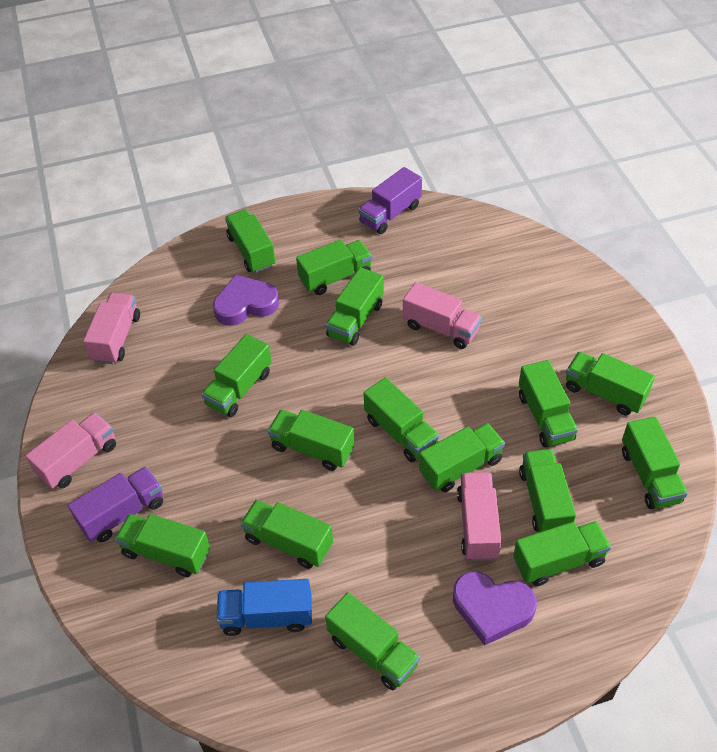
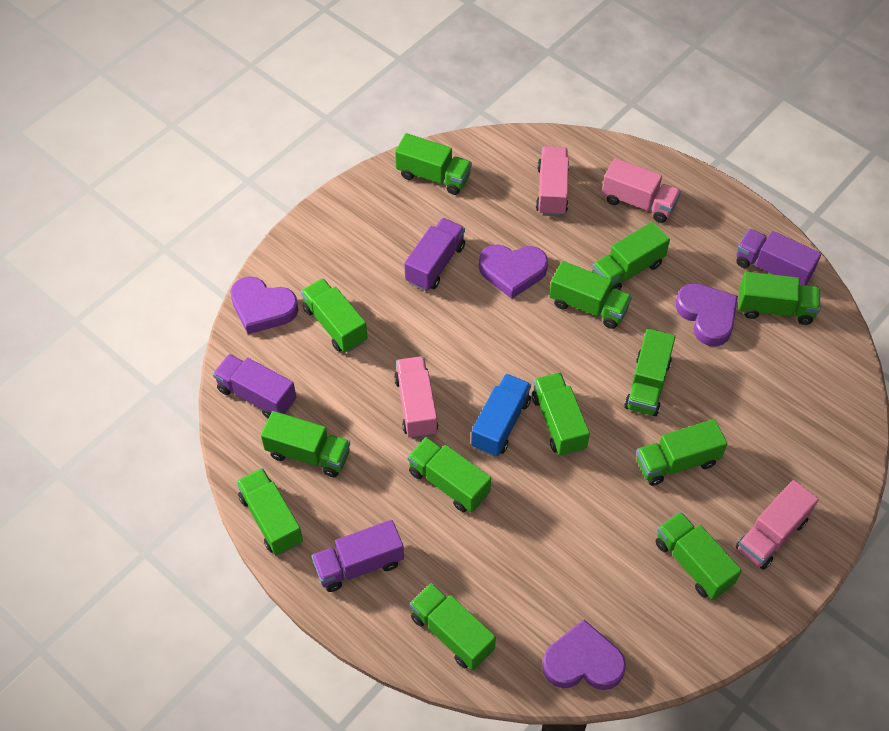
green truck: [115,514,210,577] [202,334,272,417] [225,209,275,273] [241,500,333,569] [268,410,355,471] [296,240,372,295] [325,592,420,690] [326,267,384,346] [364,377,439,462] [419,423,505,492] [513,521,611,586] [519,360,578,447] [519,449,576,532] [566,352,655,415] [622,417,688,509] = 15 -> [236,468,303,555] [261,411,350,477] [301,278,368,353] [395,133,472,195] [407,437,491,512] [410,583,496,670] [532,372,590,456] [549,261,632,329] [592,222,670,292] [624,329,675,416] [636,419,727,486] [655,512,742,600] [739,272,820,325] = 13
purple heart: [213,275,279,326] [453,571,537,646] = 2 -> [230,276,298,334] [479,244,548,299] [542,619,626,690] [676,283,738,346] = 4
purple truck: [68,466,163,542] [358,167,422,234] = 2 -> [213,354,296,418] [311,520,404,592] [404,218,465,291] [736,229,821,285] = 4

